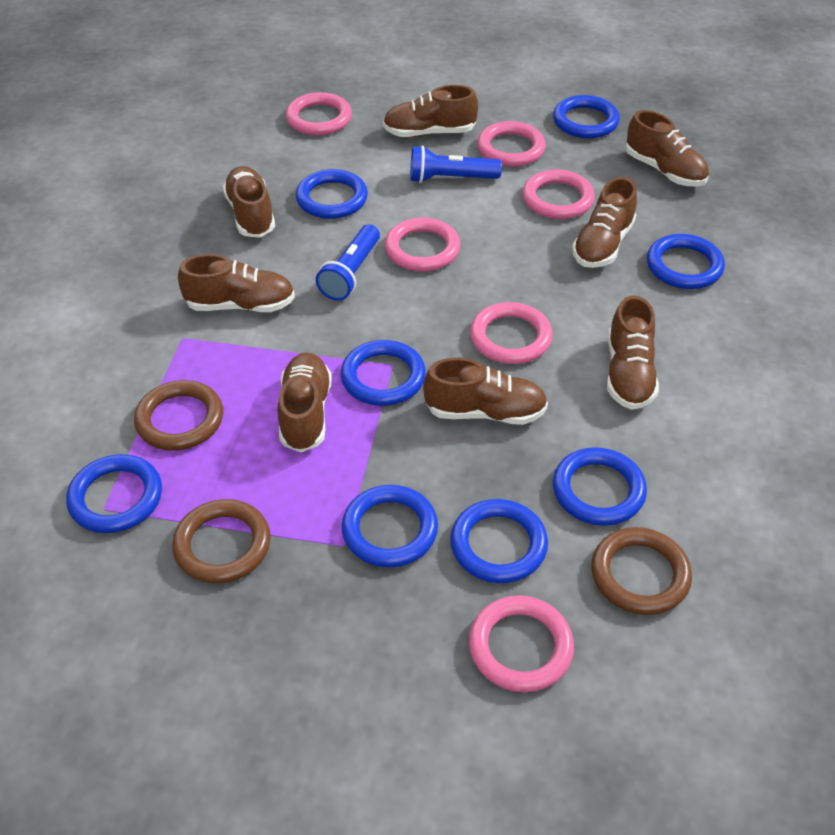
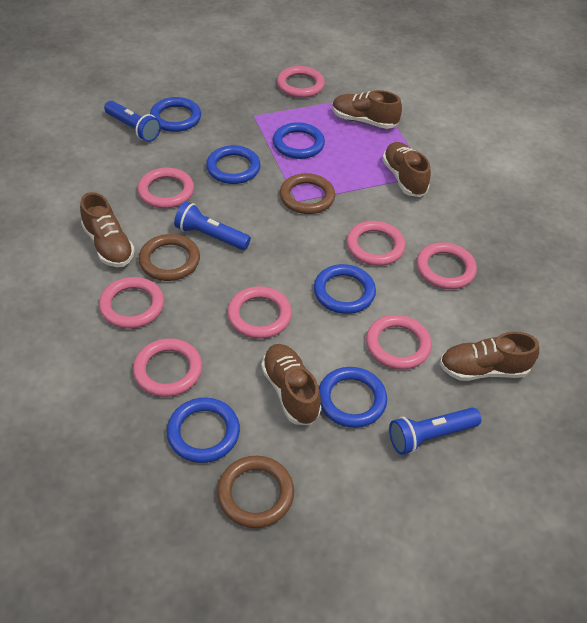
blue flashlight: [316,224,380,301] [410,146,502,183] = 2 -> [104,101,161,142] [174,202,251,250] [389,408,481,455] = 3
blue ring: [66,454,162,533] [296,169,368,219] [341,340,426,406] [342,485,438,567] [450,499,548,583] [553,95,620,138] [553,447,647,526] [647,234,725,289] = 8 -> [150,97,201,132] [167,398,240,463] [206,145,261,184] [273,122,325,159] [314,264,376,314] [319,367,387,428] = 6
brown shoe: [178,254,295,312] [223,166,275,237] [278,352,332,452] [383,85,478,137] [423,358,548,425] [572,177,637,268] [607,295,659,410] [626,110,709,187] = 8 -> [80,192,135,267] [261,344,321,425] [332,90,402,129] [382,142,431,197] [440,332,539,381] = 5
pink ring: [286,92,352,136] [385,217,460,271] [469,595,574,692] [470,302,553,364] [477,121,546,167] [522,169,595,219] = 6 -> [99,277,164,329] [133,338,202,397] [137,168,194,208] [227,286,292,339] [277,66,325,98] [346,221,405,266] [366,315,432,370] [417,242,477,289] = 8

